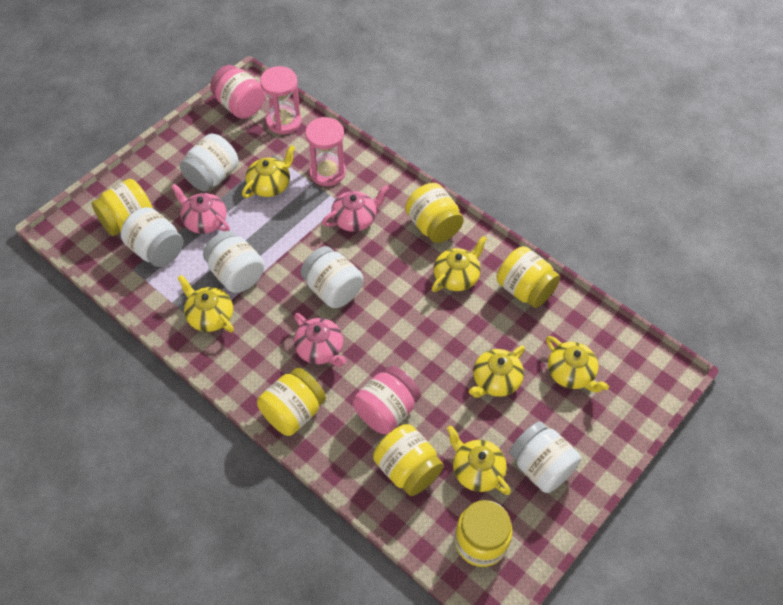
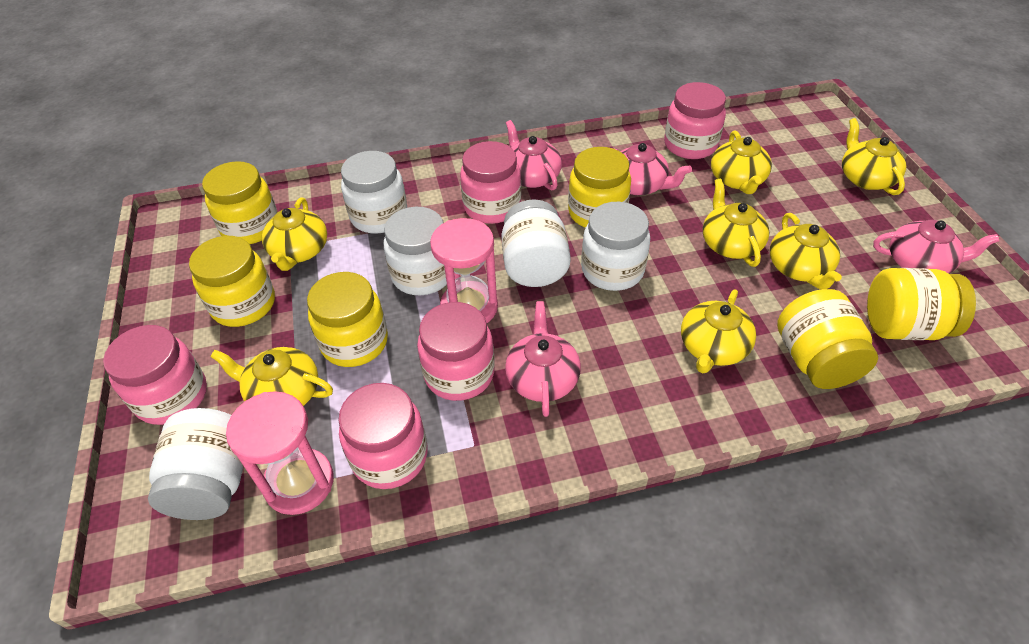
pink jar: [210,65,265,119] [353,366,421,434] = 2 -> [103,325,207,425] [338,383,428,489] [417,302,495,401] [460,141,521,224] [664,82,726,159] = 5
pink teapot: [171,184,230,234] [294,313,347,367] [322,186,389,232] = 3 -> [505,301,581,417] [506,120,562,190] [613,143,692,195] [873,220,999,274] = 4
yellow teapot: [178,275,234,333] [242,145,295,198] [432,236,487,292] [447,425,511,495] [469,346,525,398] [546,336,609,393] = 6 -> [210,347,333,406] [262,197,327,271] [681,289,756,373] [703,179,769,267] [711,130,772,194] [770,213,842,289] [842,118,906,195] = 7

